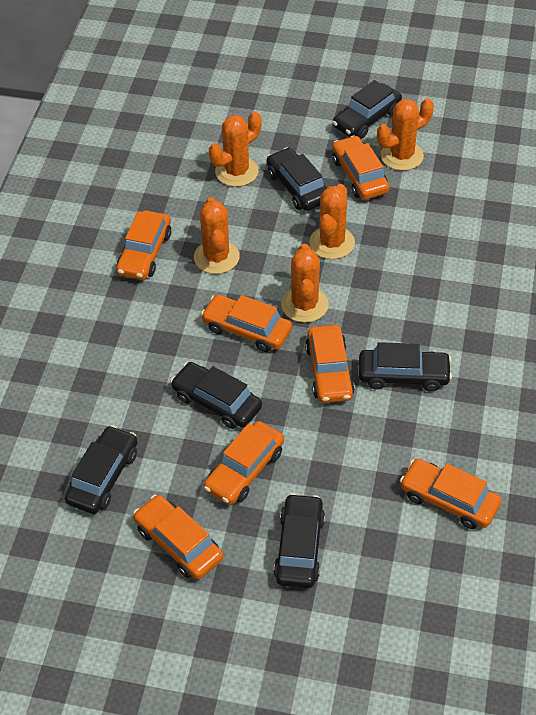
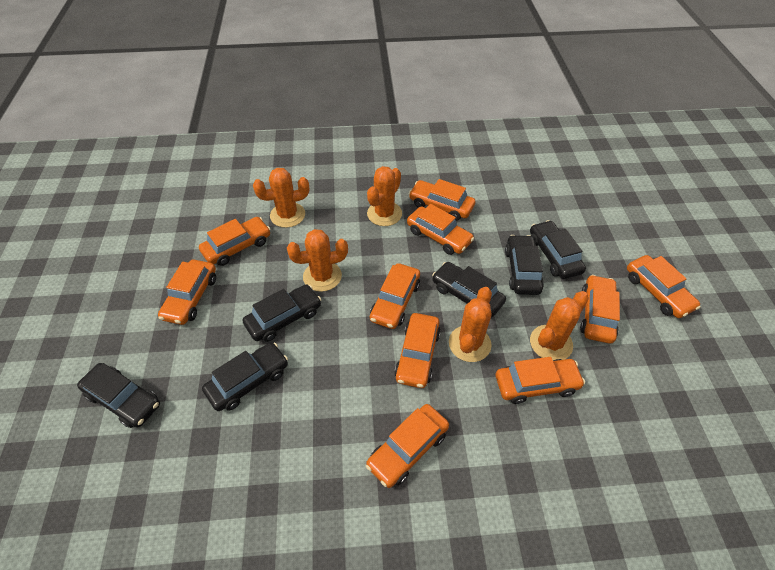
orange car: [116,210,171,280] [133,495,223,579] [201,294,292,352] [204,421,284,505] [305,325,355,403] [332,135,389,200] [400,459,501,529] = 7 -> [158,260,216,325] [199,217,270,266] [366,404,449,488] [370,263,420,329] [394,313,441,388] [407,204,474,255] [409,179,476,221] [496,357,585,404] [580,275,620,344] [627,255,701,318] = 10

